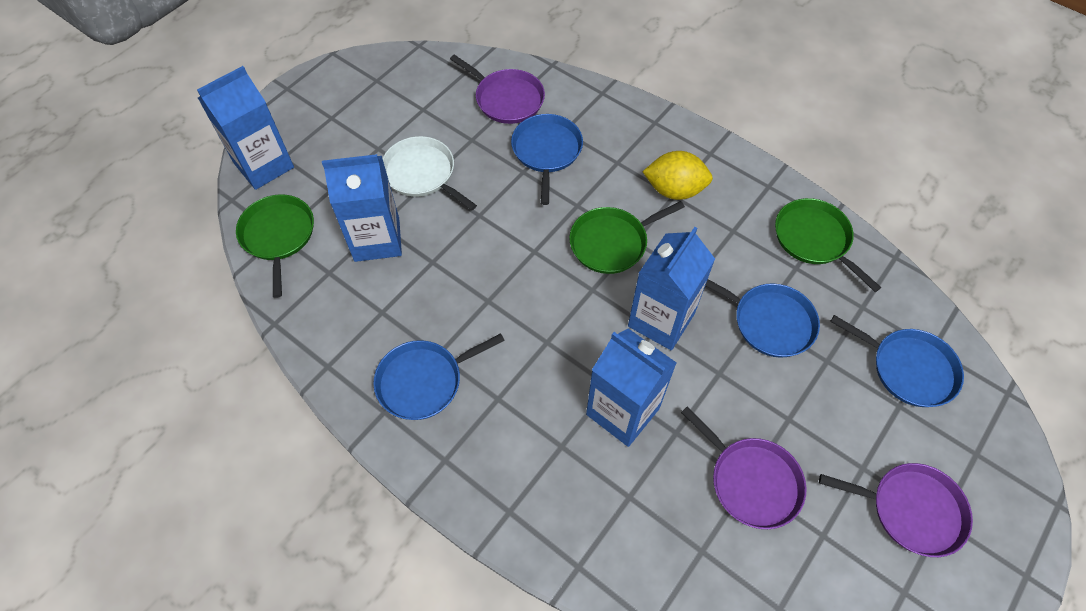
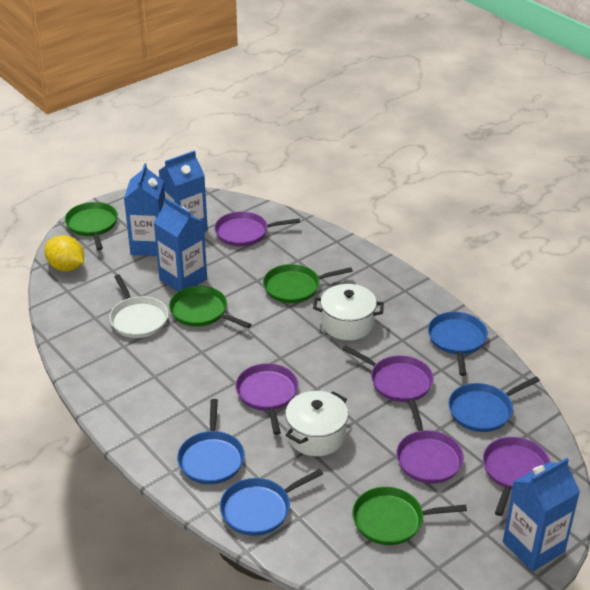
green pan: [236,194,314,298] [569,201,685,274] [775,198,881,292] = 3 -> [65,202,118,250] [169,286,252,328] [263,264,353,303] [352,487,467,545] = 4
purple pan: [450,55,545,124] [681,406,807,529] [819,463,973,557] = 3 -> [214,211,300,246] [235,363,298,435] [342,345,434,402] [396,399,464,484] [483,437,551,516] = 5
white pot: none = 0 -> [285,391,348,456] [313,284,384,340] = 2

